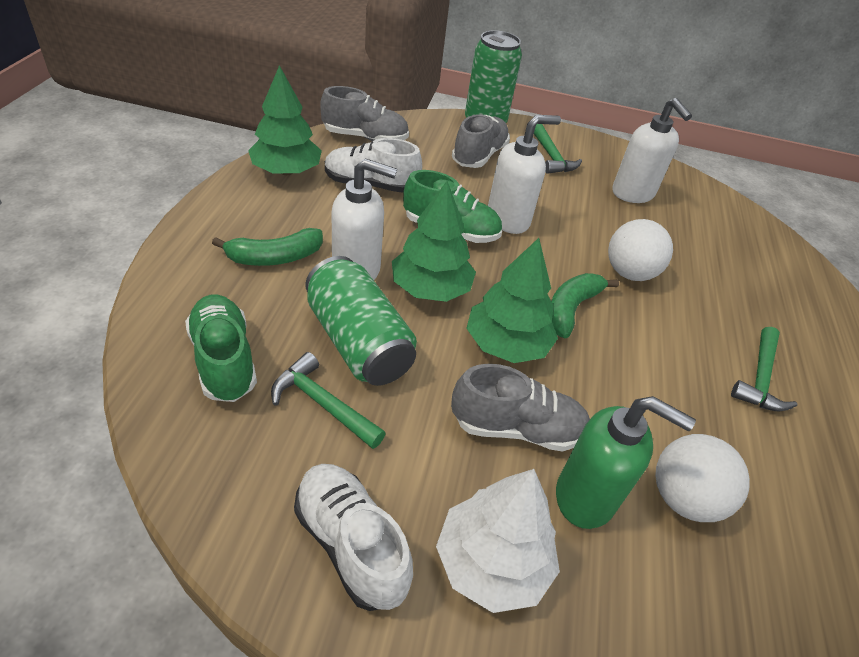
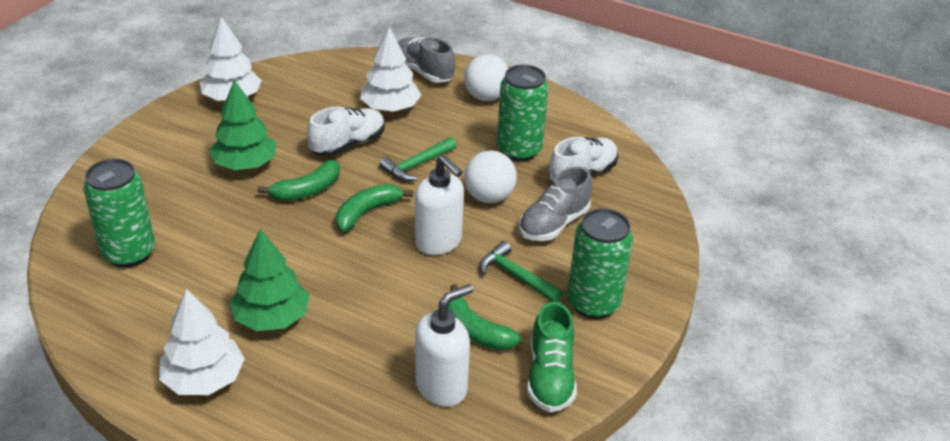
green banana: [212,228,323,266] [551,273,619,338] = 2 -> [257,160,340,201] [336,184,413,231] [448,284,521,350] = 3
green can: [305,256,417,386] [465,30,522,123] = 2 -> [83,159,155,267] [497,64,549,161] [567,208,633,319] = 3
green hammer: [271,352,386,449] [534,124,582,174] [731,327,797,411] = 3 -> [379,137,457,181] [480,241,563,302] = 2
green shoe: [185,294,257,402] [403,170,502,243] = 2 -> [527,302,577,412] = 1
green soap dispenser: [556,396,696,529] = 1 -> none = 0
green tree: [248,65,322,175] [392,181,476,302] [466,238,558,363] = 3 -> [209,80,277,170] [230,229,309,331] = 2
grey shoe: [320,86,409,141] [451,364,590,451] [452,114,510,168] = 3 -> [398,37,455,83] [519,166,592,241] = 2
white soap dispenser: [332,158,397,280] [488,115,561,234] [612,98,692,203] = 3 -> [415,155,464,255] [415,284,473,407] = 2
white tree: [436,469,560,613] = 1 -> [159,289,245,395] [200,17,262,101] [360,27,421,112] = 3

